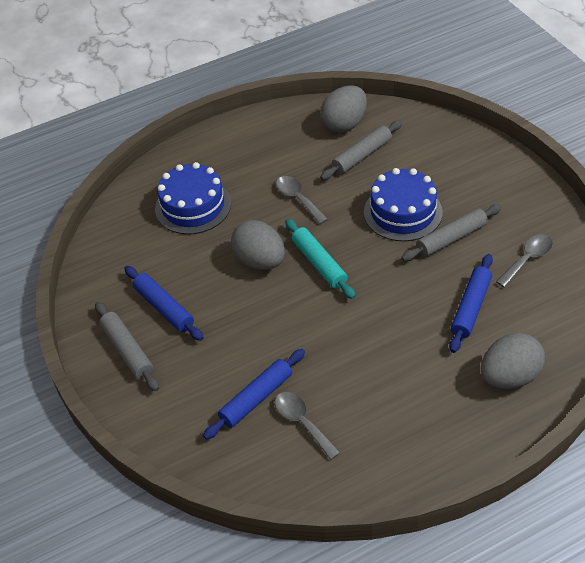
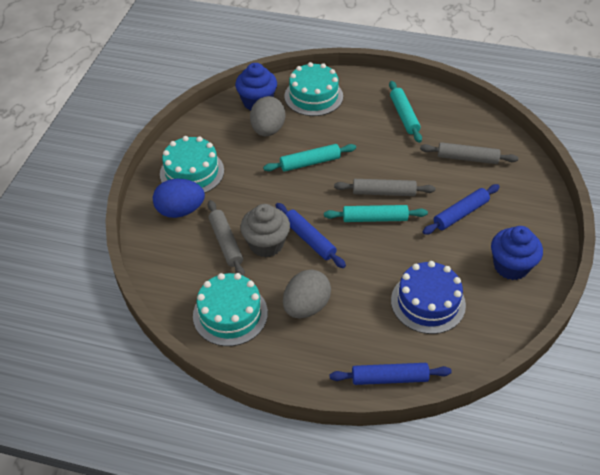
blue cake: [155,162,231,234] [364,168,443,241] = 2 -> [391,261,466,334] = 1
blue cupcake: none = 0 -> [235,63,277,111] [491,226,543,280] = 2
blue egg: none = 0 -> [153,179,205,218] = 1
grey cupcake: none = 0 -> [240,204,290,257] = 1
grey egg: [231,220,285,270] [320,85,367,133] [481,333,545,389] = 3 -> [250,96,285,136] [283,269,331,318] = 2
grey spoon: [275,392,341,460] [276,176,328,224] [496,234,553,288] = 3 -> none = 0
turquoise cake: none = 0 -> [160,136,224,193] [193,273,268,346] [285,62,343,116] = 3
turquoise rolling pin: [285,219,355,299] = 1 -> [263,144,356,172] [324,205,428,222] [389,81,422,143] = 3

